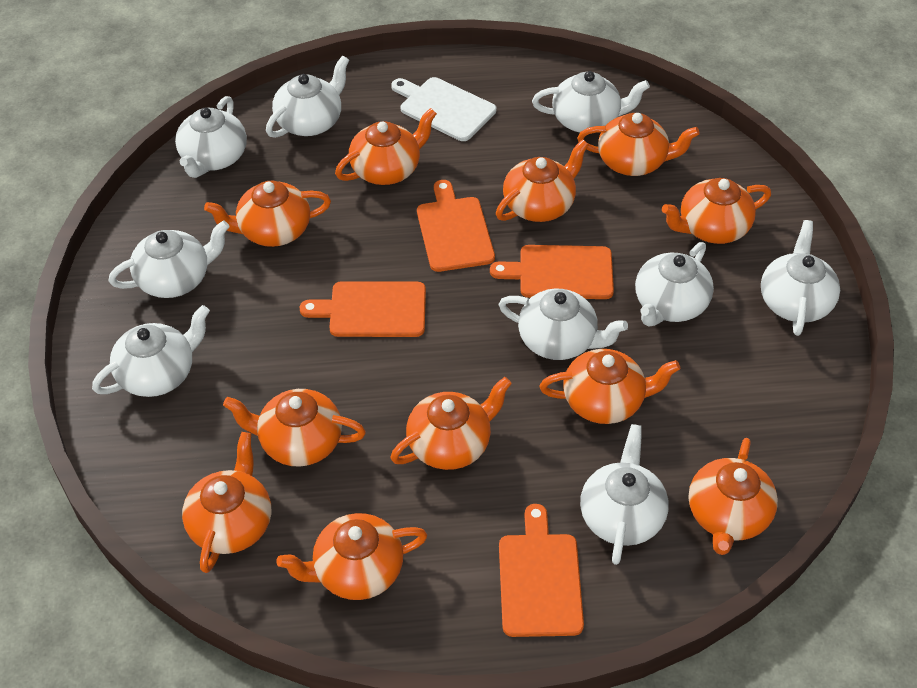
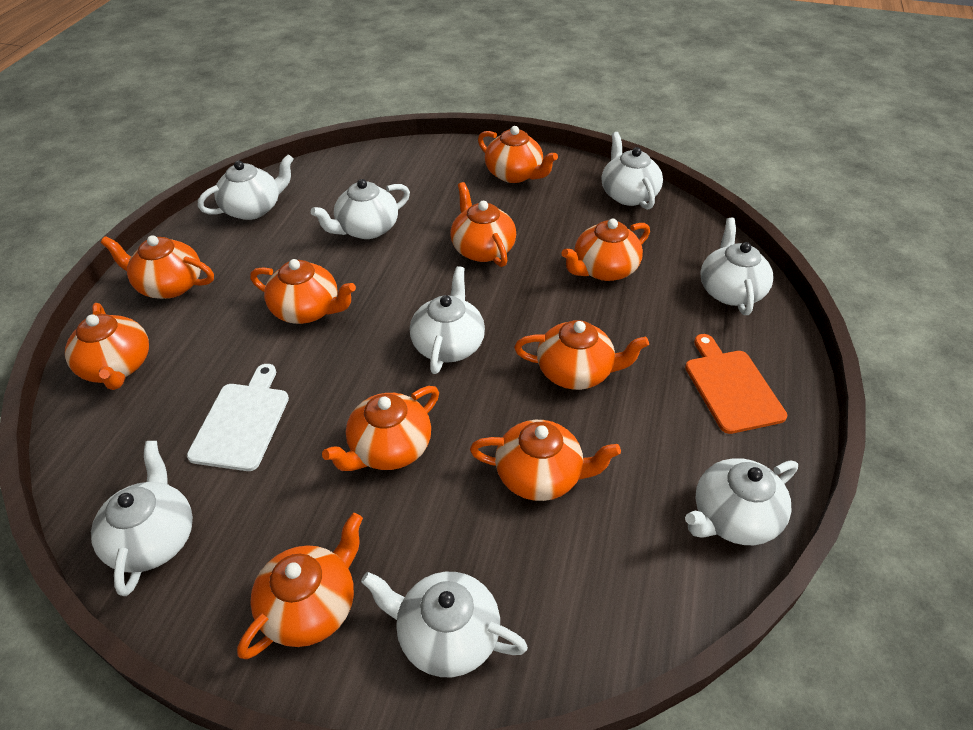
orange cutting board: [299,281,426,337] [417,180,495,272] [490,245,614,299] [499,504,584,637] = 4 -> [685,334,787,434] = 1
orange teapot: [182,432,271,573] [204,181,331,247] [223,389,366,466] [276,513,427,600] [335,108,437,185] [390,377,512,470] [496,139,589,222] [539,349,680,424] [577,113,700,176] [662,178,771,244] [689,438,778,555] = 11 -> [65,303,149,390] [101,235,214,299] [237,513,363,659] [250,259,356,324] [322,386,439,471] [450,182,516,267] [470,420,621,501] [478,126,558,183] [514,320,649,390] [561,219,650,281] = 10
white teapot: [92,305,210,397] [109,220,230,298] [175,96,247,178] [266,56,349,138] [498,289,628,360] [532,71,650,133] [580,424,669,565] [635,242,714,326] [761,220,840,336] = 9 -> [91,441,193,596] [198,154,294,220] [311,179,410,239] [361,572,528,677] [410,266,485,374] [602,132,663,210] [685,458,798,545] [700,218,774,315] = 8

